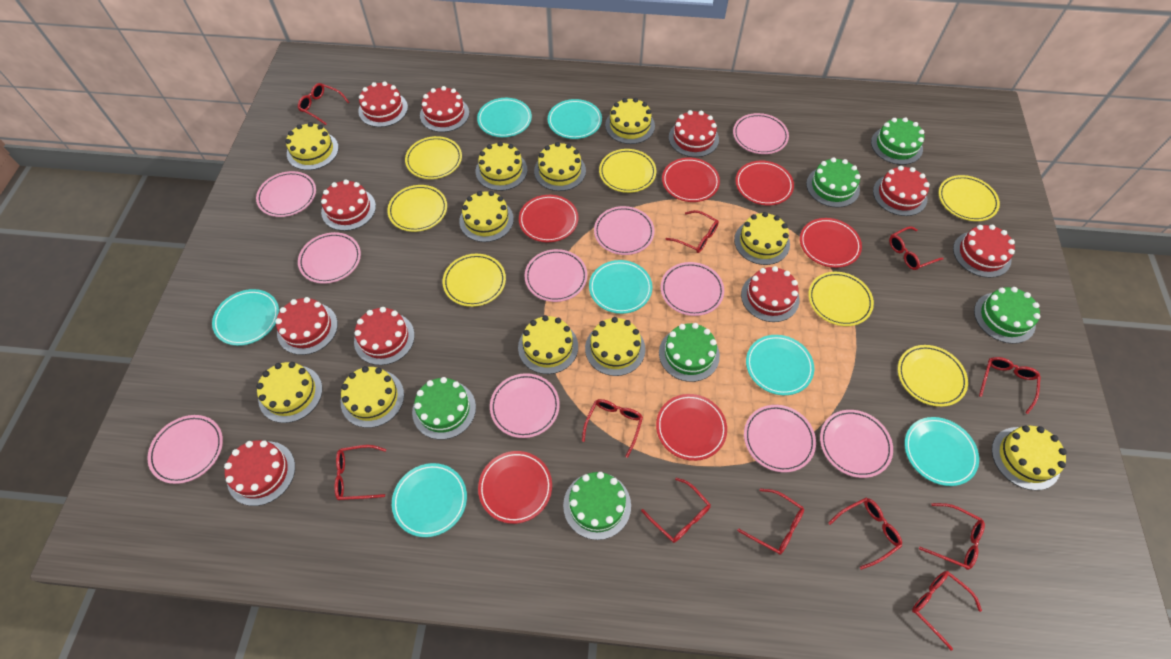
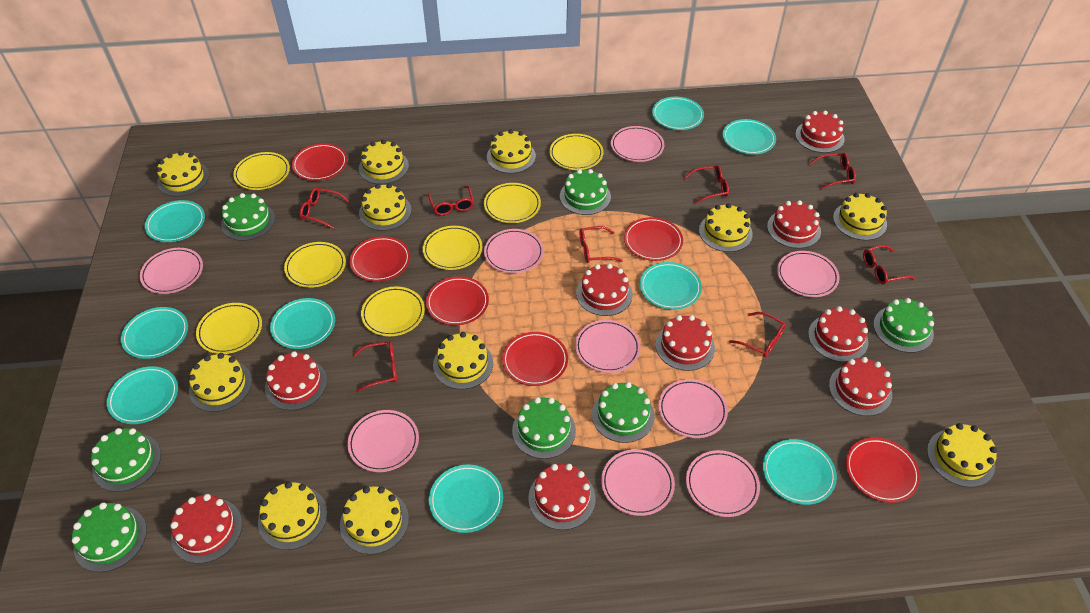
green cake: [412,377,476,440] [563,472,631,540] [659,323,720,382] [806,157,861,208] [871,117,924,165] [974,287,1040,344] = 6 -> [72,502,147,572] [91,428,161,492] [221,193,275,241] [512,397,576,459] [560,169,611,215] [592,382,655,443] [873,298,934,353] = 7
pink plate: [147,415,223,484] [256,171,316,217] [298,232,361,284] [490,373,560,438] [525,249,587,302] [594,206,654,255] [661,262,724,316] [733,113,789,154] [744,405,816,472] [820,410,893,478] = 10 -> [140,248,203,294] [347,410,419,472] [484,229,544,273] [575,320,641,373] [601,449,675,516] [611,126,664,162] [658,379,728,438] [686,450,760,517] [777,251,840,297] = 9
red cake: [224,440,295,506] [275,297,338,355] [321,179,376,231] [354,307,415,365] [358,81,408,127] [420,86,469,132] [669,110,719,157] [741,266,800,322] [873,166,930,216] [953,225,1015,278] = 10 -> [170,494,242,563] [265,351,327,410] [528,464,596,530] [576,264,633,316] [655,315,715,371] [767,200,821,249] [795,111,845,153] [808,306,869,362] [829,357,892,416] = 9
red glasses: [298,83,349,125] [335,445,386,500] [582,399,643,458] [641,478,711,543] [666,210,719,253] [737,489,804,555] [828,498,902,570] [889,226,944,270] [912,571,982,650] [919,503,985,570] [979,357,1041,414] = 11 -> [300,188,350,229] [353,341,397,392] [428,186,474,215] [580,226,623,263] [684,165,729,204] [729,312,786,357] [809,153,856,189] [863,245,915,284] = 8
turquoise plate: [212,289,279,346] [392,463,467,537] [477,98,532,137] [548,99,602,139] [589,260,652,314] [746,335,814,395] [904,417,979,486] = 7 -> [107,366,178,424] [121,307,188,359] [145,200,205,242] [270,298,335,349] [429,465,503,533] [640,262,702,310] [652,97,704,130] [723,119,776,154] [763,439,837,505] = 9

